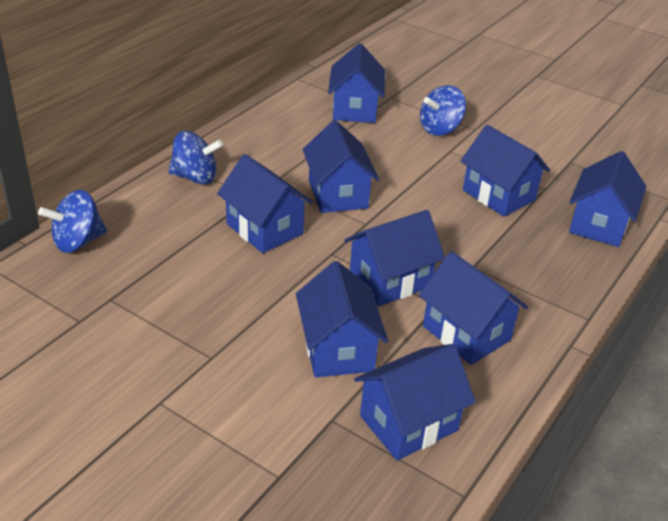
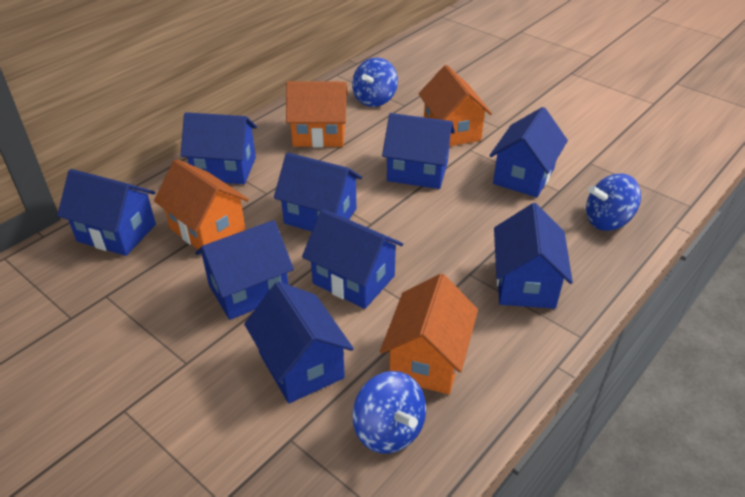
orange house: none = 0 -> [154,159,249,249] [286,81,348,147] [380,274,478,394] [419,65,492,146] = 4

